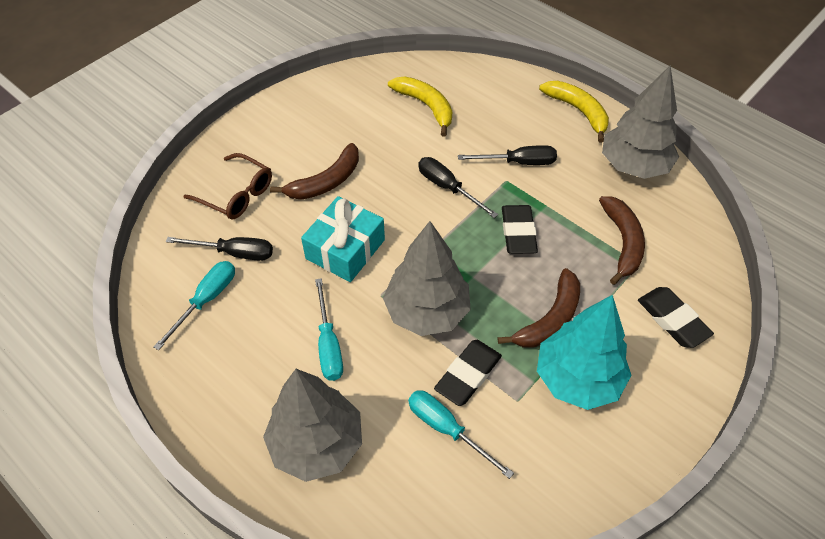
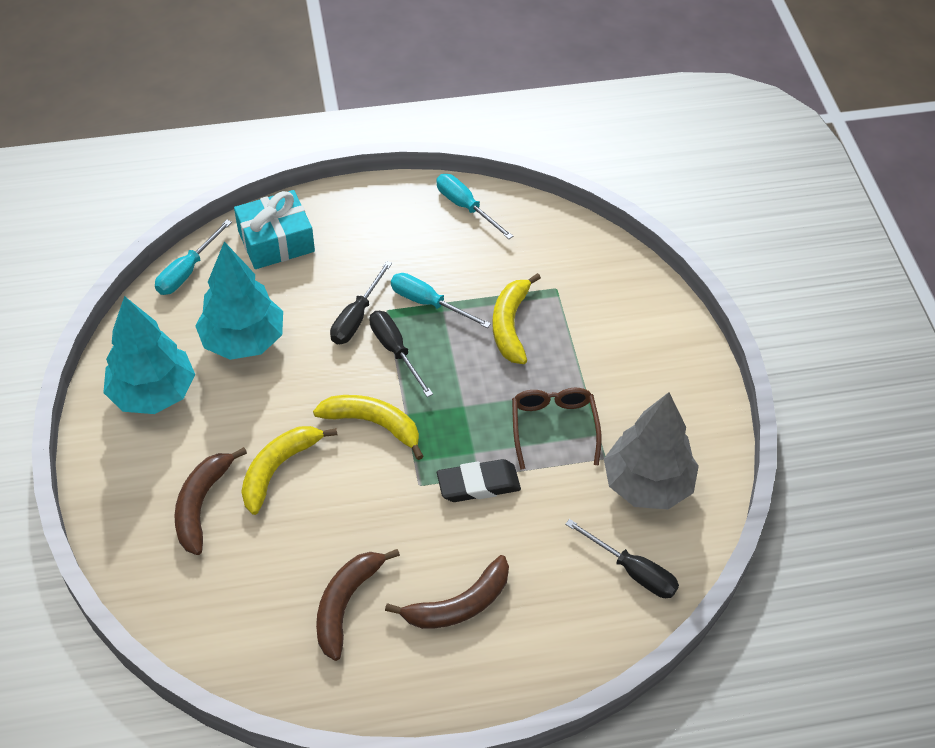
black eraser: [434,340,502,406] [502,205,538,254] [638,287,714,348] = 3 -> [437,459,521,502] = 1
grey tree: [263,369,362,482] [383,221,471,336] [602,66,679,179] = 3 -> [604,392,699,509] = 1
turquoise tree: [537,295,631,410] = 1 -> [103,296,195,414] [195,241,283,360] = 2
yellow banana: [388,77,452,137] [539,81,609,143] = 2 -> [241,426,337,515] [313,395,424,460] [493,273,541,364] = 3

